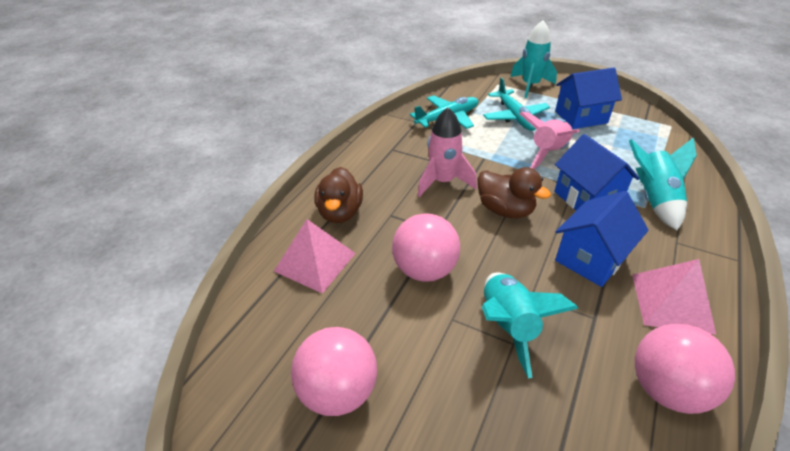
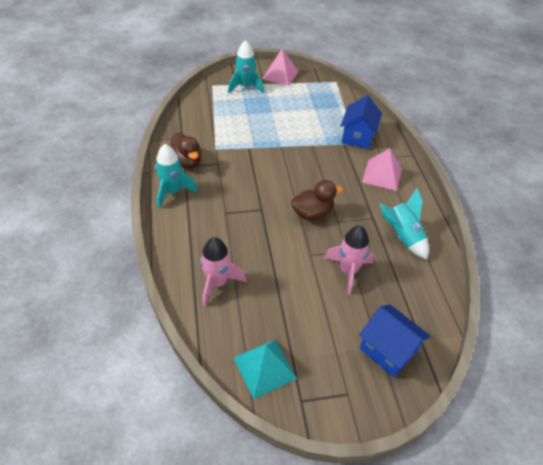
blue house: [554,134,640,211] [555,67,622,129] [555,191,649,287] = 3 -> [341,95,382,149] [359,305,430,377] = 2
pink ball: [291,327,377,416] [392,213,460,282] [635,324,735,414] = 3 -> none = 0
turquoise plane: [410,95,478,129] [483,77,550,131] = 2 -> none = 0
turquoise pyramid: none = 0 -> [234,339,297,399] = 1

